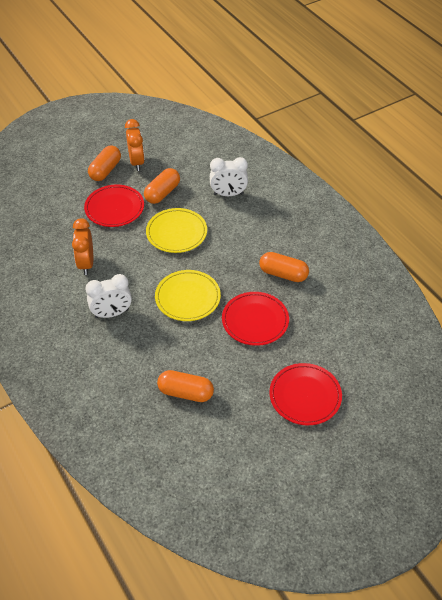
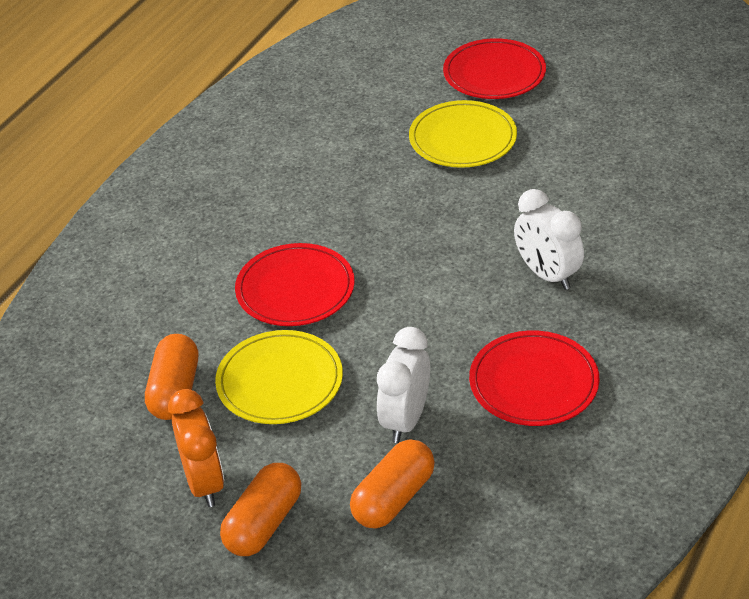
orange capsule: [88,145,121,181] [144,168,180,204] [157,370,214,402] [259,252,309,282] = 4 -> [145,334,198,420] [220,463,301,556] [350,439,435,528] = 3
orange clock: [72,218,93,275] [125,119,145,171] = 2 -> [168,389,224,507] = 1

